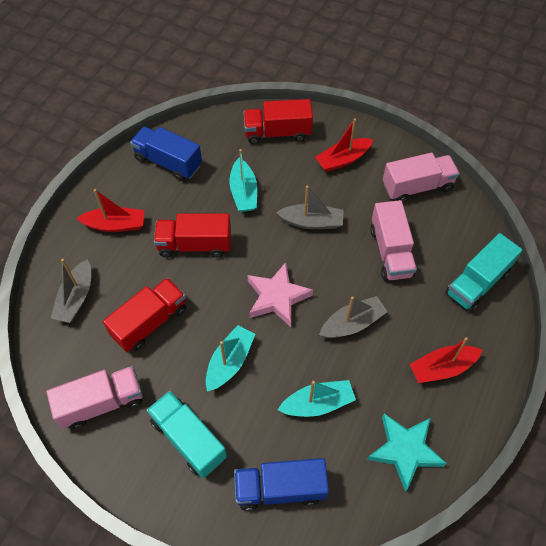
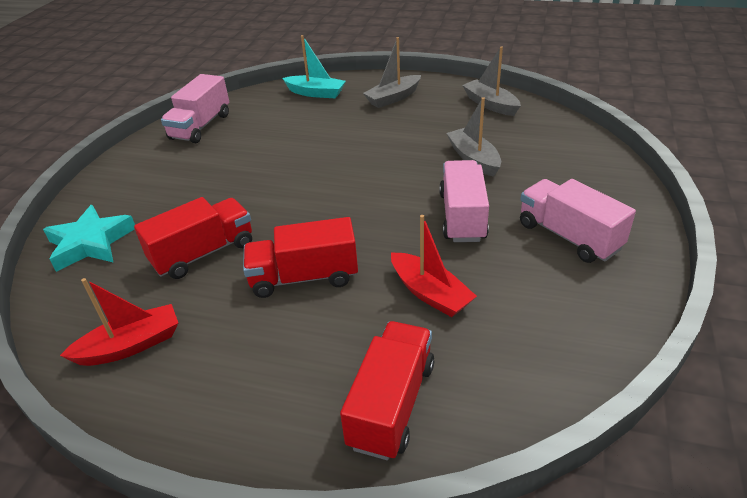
blue truck: [130,126,202,181] [234,458,329,511] = 2 -> none = 0
pink star: [248,262,313,327] = 1 -> none = 0
red boat: [76,189,145,232] [315,118,373,172] [410,337,482,383] = 3 -> [60,278,178,366] [391,215,477,317] = 2
turquoise boat: [206,325,255,392] [230,149,257,212] [278,380,356,417] = 3 -> [282,35,346,98] = 1
turquoise truck: [146,391,227,478] [446,233,522,312] = 2 -> none = 0

